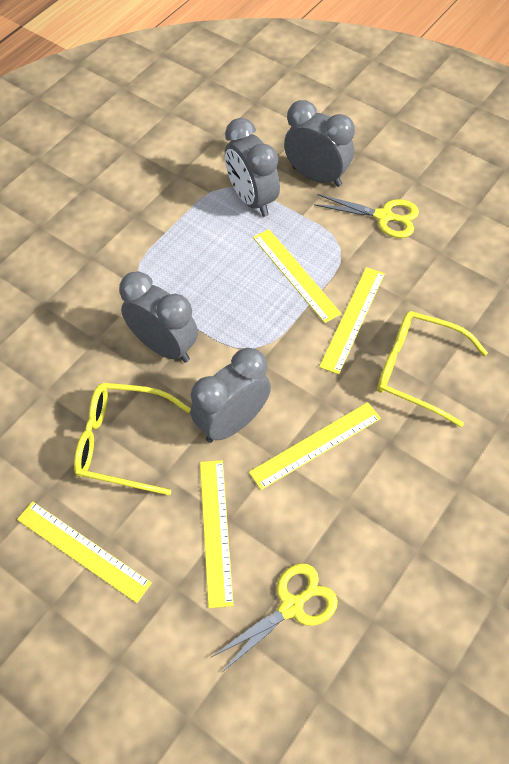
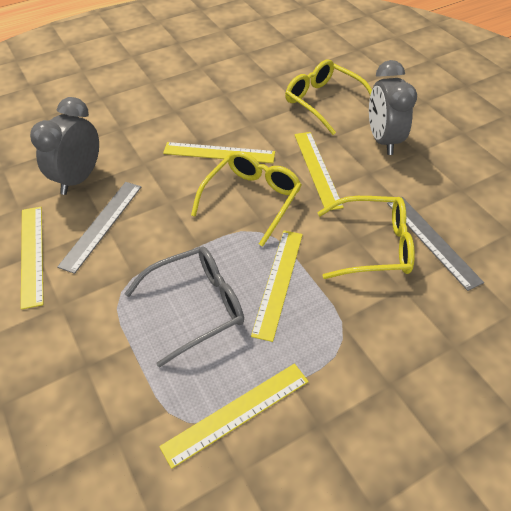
grey clock: [119,271,198,362] [191,348,271,443] [225,118,280,217] [284,100,355,187] = 4 -> [30,97,99,195] [369,60,417,155] = 2
grey glasses: none = 0 -> [124,246,244,368] = 1
grey ruler: none = 0 -> [57,182,141,274] [387,197,484,291] = 2
yellow glasses: [74,383,191,495] [377,311,488,427] = 2 -> [191,151,302,247] [285,60,372,135] [317,196,415,279] = 3
yellow scissors: [212,563,338,673] [314,194,419,238] = 2 -> none = 0

